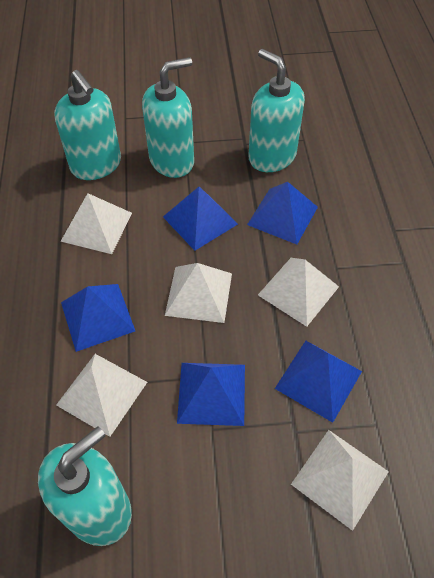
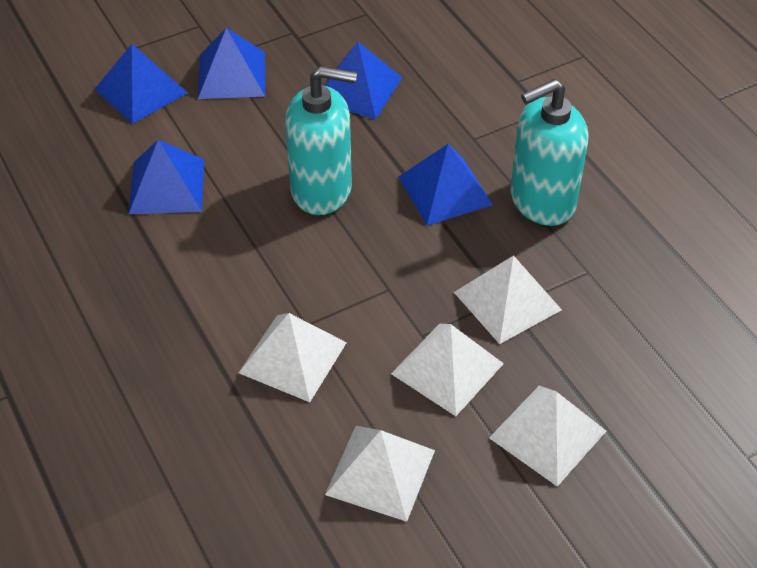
turquoise soap dispenser: [38,426,132,546] [54,70,121,180] [142,57,194,178] [248,49,305,172] = 4 -> [285,66,357,215] [510,79,589,226] = 2

